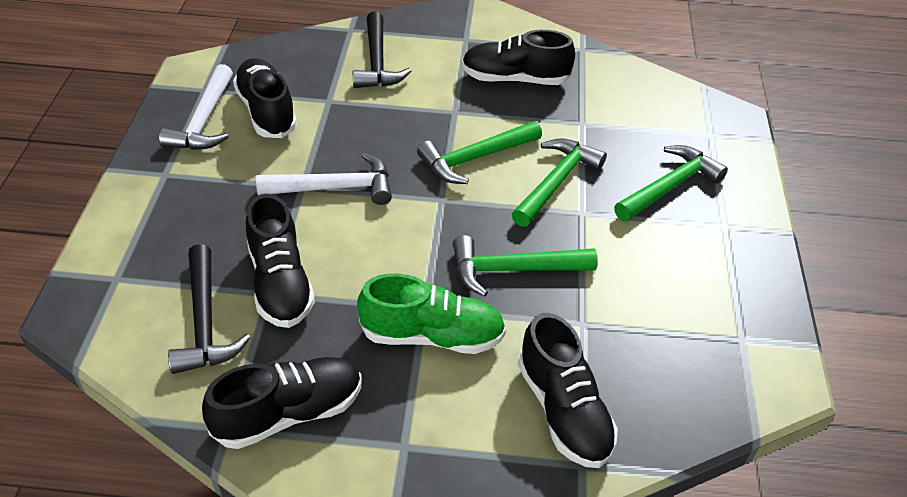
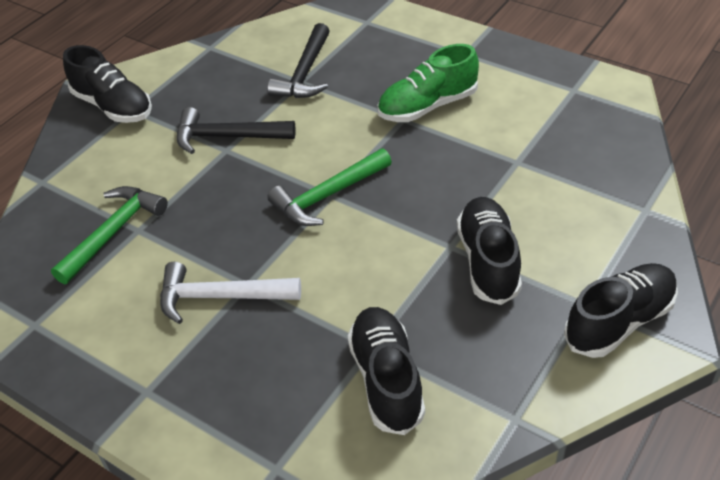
black shoe: [202,357,361,449] [233,58,297,138] [246,194,315,328] [462,30,575,85] [518,313,618,468] = 5 -> [63,45,152,123] [347,307,425,435] [457,197,522,305] [564,263,678,358] = 4
green hammer: [417,121,542,184] [453,235,598,297] [512,138,607,227] [614,145,728,221] = 4 -> [51,186,168,285] [267,148,392,226] = 2
white hammer: [159,64,233,150] [256,153,392,205] = 2 -> [160,262,301,324] = 1

